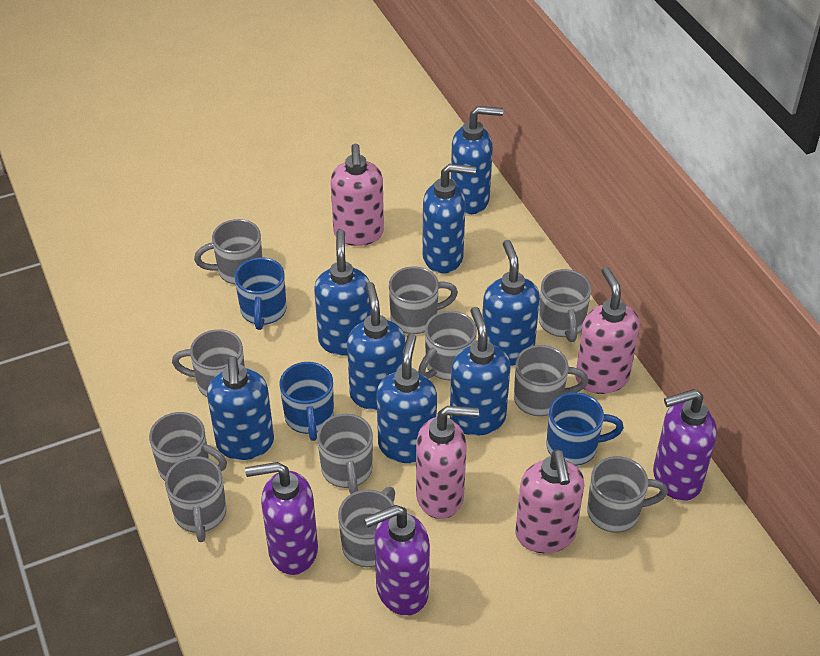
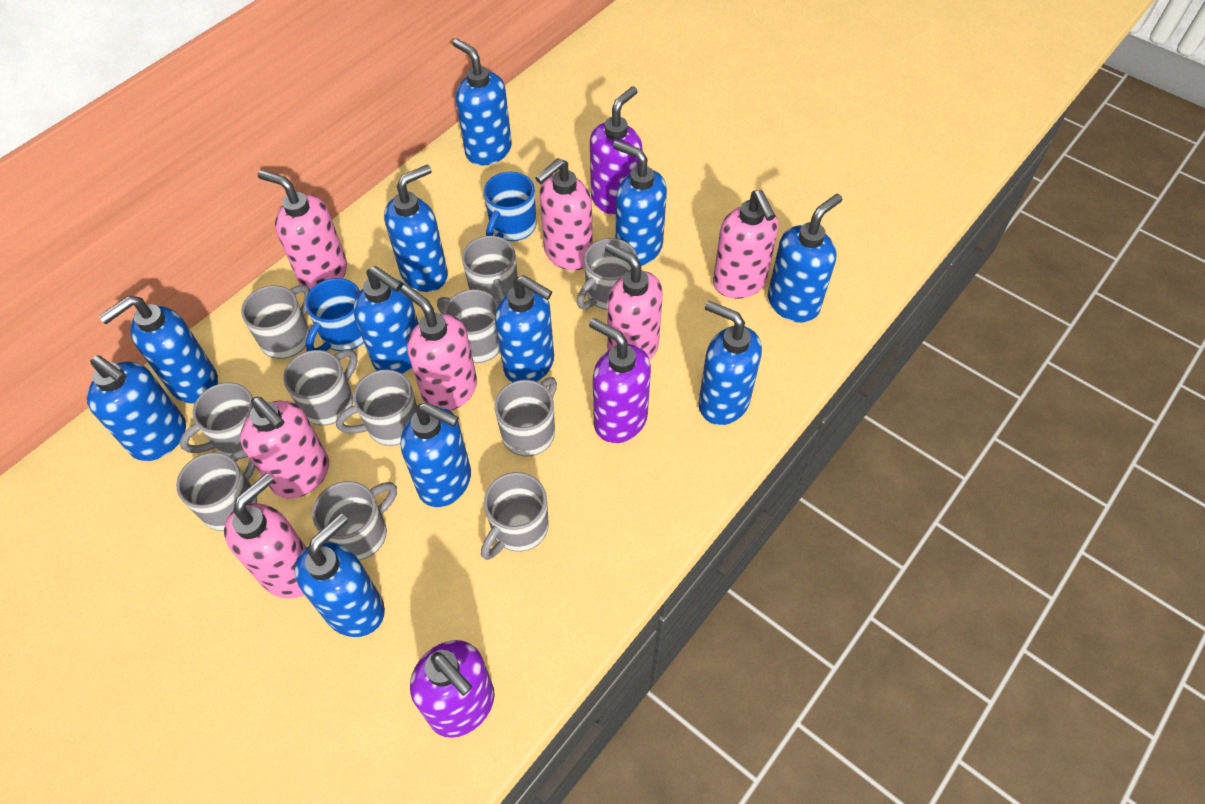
blue mug: [235,257,287,330] [280,362,334,441] [547,392,624,466] = 3 -> [305,278,364,351] [484,172,537,241] = 2
blue soap dispenser: [207,356,274,460] [314,229,371,356] [347,282,405,410] [377,333,437,463] [422,164,476,274] [450,307,511,436] [451,106,503,214] [482,240,540,366] = 8 -> [87,355,186,461] [99,296,218,404] [294,513,385,637] [353,266,419,374] [384,164,448,292] [401,402,471,507] [453,39,512,166] [495,275,554,382] [613,140,667,266] [698,301,762,425] [768,194,842,323] = 11
pink soap dispenser: [330,144,384,246] [416,406,479,519] [515,449,584,553] [575,267,640,394] = 4 -> [224,473,307,598] [240,397,329,499] [258,170,347,289] [400,284,477,411] [535,158,593,270] [605,243,663,360] [713,190,778,299] = 7

